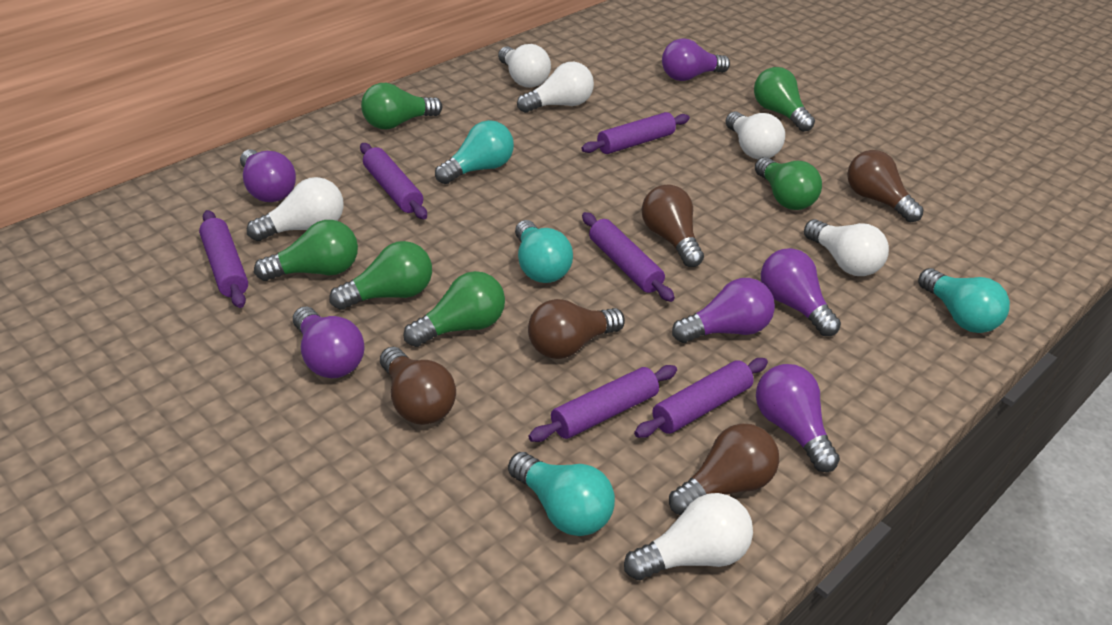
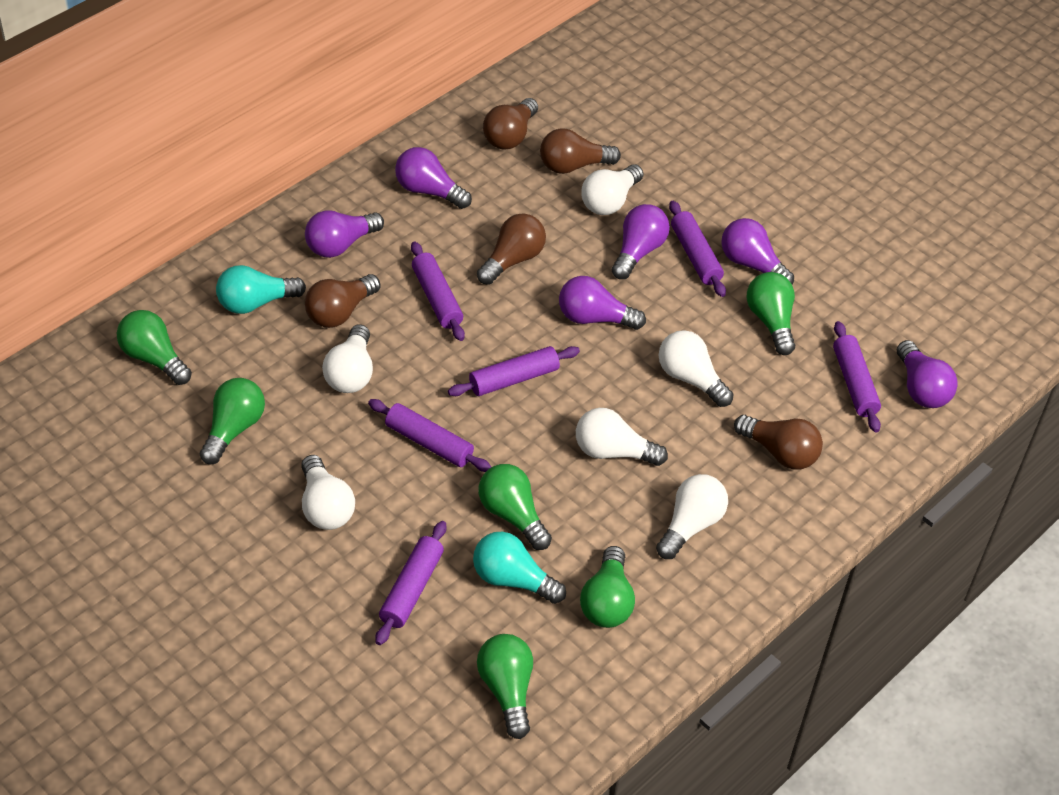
turquoise light bulb: [435,120,514,184] [508,452,615,536] [515,220,573,283] [918,268,1010,333] = 4 -> [216,265,306,314] [473,532,566,604] = 2

